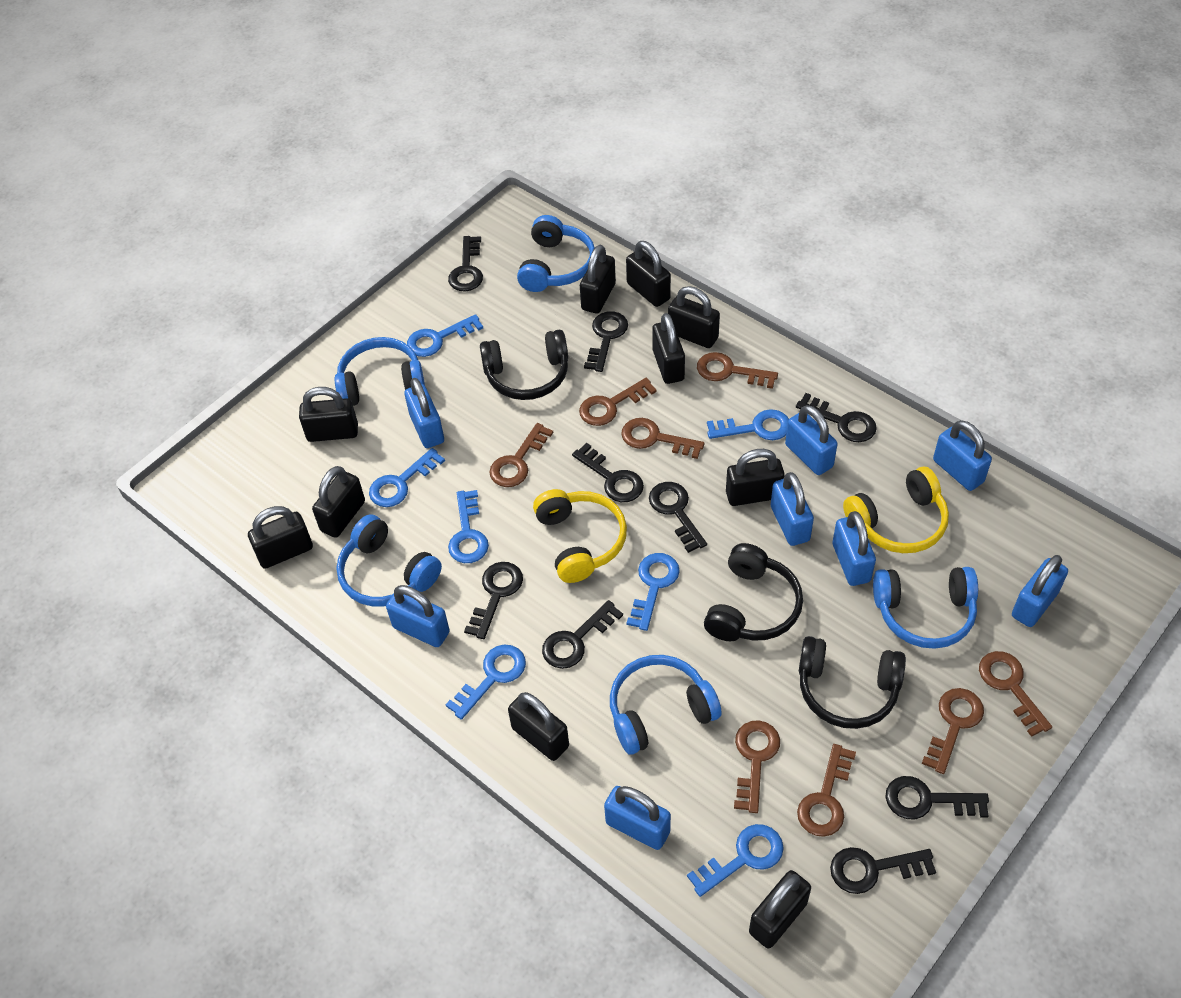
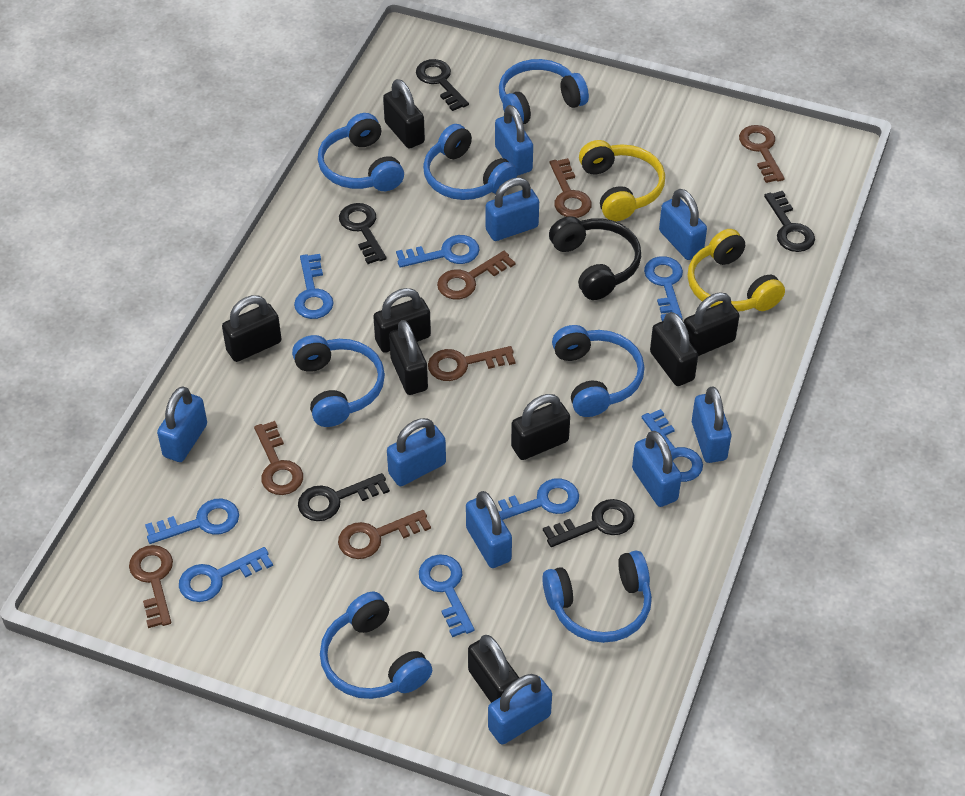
black headphones: [480,330,568,400] [704,543,803,641] [799,636,906,729] = 3 -> [549,216,641,300] = 1
black key: [448,236,483,291] [464,562,523,639] [542,600,623,669] [572,443,644,502] [584,311,628,372] [649,482,707,553] [796,393,877,442] [830,847,936,894] [886,776,989,819] = 9 -> [298,473,390,521] [339,203,387,264] [416,59,469,111] [543,499,634,547] [764,191,815,252] = 5
black padlock: [248,506,313,569] [299,387,358,442] [312,466,365,538] [508,692,569,761] [580,245,616,314] [626,241,671,307] [652,313,685,384] [668,286,720,348] [726,449,785,506] [749,870,811,949] = 10 -> [222,295,281,362] [373,288,431,353] [383,79,425,148] [389,320,428,395] [468,635,519,703] [511,394,570,460] [650,312,698,386] [684,292,739,356] = 8
blue headphones: [334,337,425,406] [336,514,442,606] [517,215,595,292] [610,655,722,755] [873,567,978,649] = 5 -> [292,335,385,427] [318,113,404,191] [320,591,432,699] [423,124,517,200] [499,59,589,124] [542,550,652,643] [552,325,645,417] = 7
blue key: [369,448,445,507] [407,314,483,357] [446,645,526,720] [448,490,489,563] [627,553,680,631] [687,824,784,897] [707,409,789,440] = 7 -> [145,499,239,544] [179,547,273,602] [294,254,333,319] [396,235,479,268] [419,554,475,637] [498,478,579,520] [642,409,703,482] [644,256,683,321] = 8
blue padlock: [386,585,450,647] [404,378,444,448] [604,786,671,850] [771,472,814,546] [785,405,838,475] [833,511,876,586] [933,420,992,491] [1012,555,1068,627] = 8 -> [157,386,207,462] [387,418,446,486] [466,491,512,568] [486,177,539,241] [488,674,552,745] [495,105,533,176] [632,431,682,507] [659,189,707,260] [692,386,731,463] = 9
brown key: [489,423,553,487] [579,378,657,426] [621,418,705,459] [697,352,778,389] [734,720,780,813] [797,744,856,837] [922,688,984,774] [979,651,1052,737] = 8 -> [129,545,173,628] [254,421,303,495] [338,510,431,559] [428,346,515,381] [437,251,515,299] [550,158,592,218] [739,125,785,183] = 7

